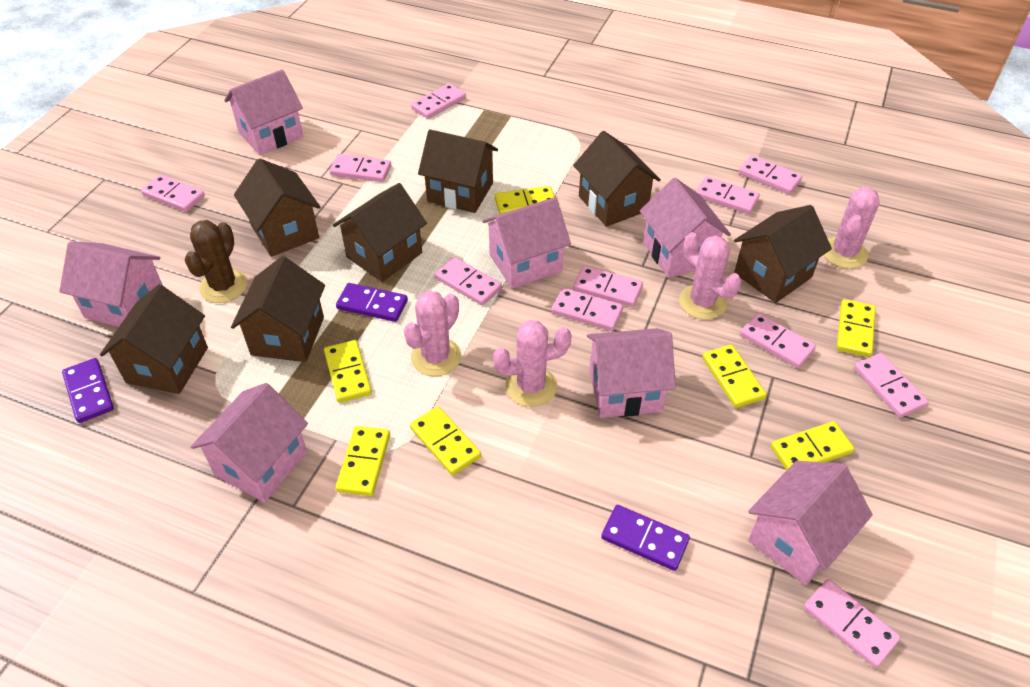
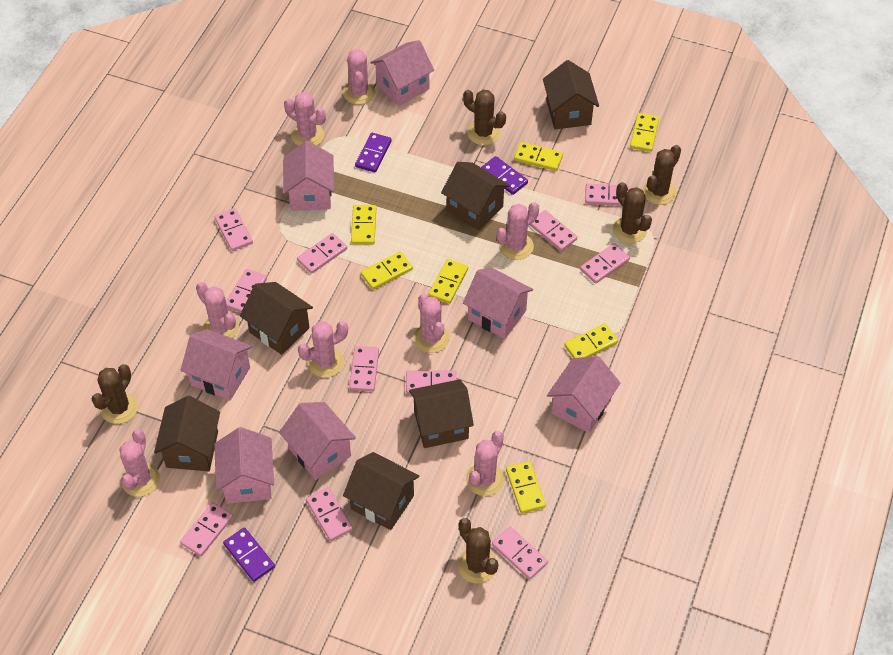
brown cactus: [185,220,247,303] = 1 -> [92,364,138,424] [458,518,499,584] [463,90,506,145] [613,182,652,244] [643,145,681,205] = 5
brown house: [100,284,208,394] [231,256,325,362] [234,158,320,257] [333,183,427,282] [418,129,498,213] [573,131,661,227] [734,205,832,303] = 7 -> [154,396,220,471] [240,282,313,355] [343,452,419,530] [409,379,474,448] [441,162,510,231] [543,60,599,129] = 6
pink cactus: [404,291,461,376] [493,320,572,407] [679,232,741,320] [824,187,880,269] = 4 -> [119,429,160,497] [196,282,239,338] [284,92,326,146] [298,321,348,378] [343,49,376,105] [413,294,450,353] [466,431,505,496] [496,202,539,260] = 8

